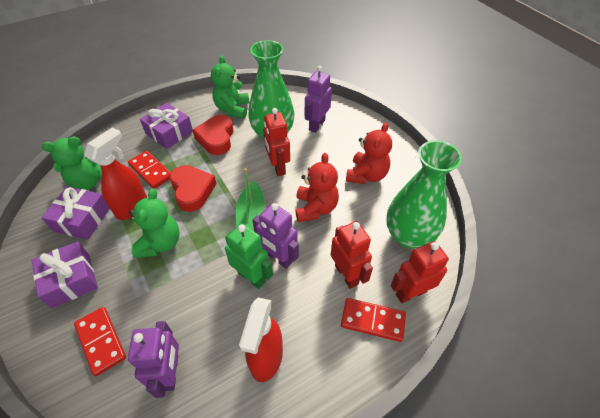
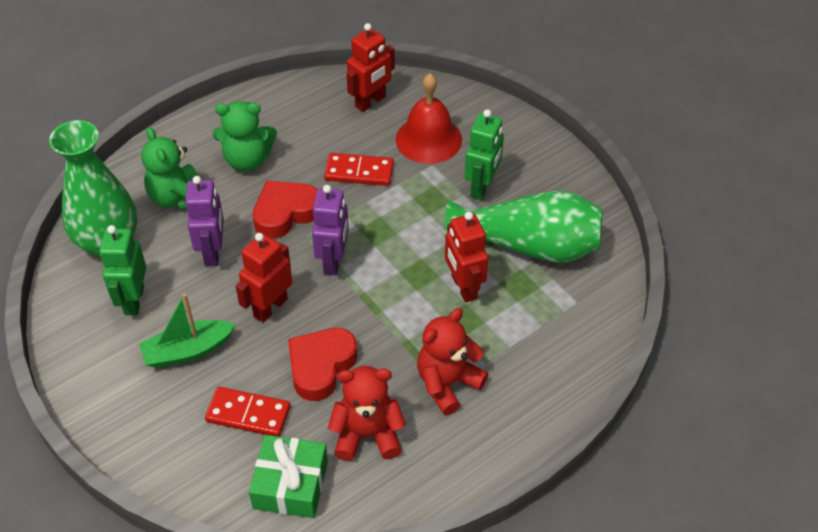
green gift: none = 0 -> [249,435,328,518] = 1
green robot: [225,223,273,289] = 1 -> [99,225,146,315] [465,109,504,200] = 2
green teddy bear: [42,137,102,190] [129,188,180,258] [211,56,249,119] = 3 -> [141,127,198,211] [213,101,277,171] = 2
purple gift: [32,241,98,308] [41,186,110,240] [140,103,193,149] = 3 -> none = 0
purple robot: [128,321,179,398] [253,203,299,269] [305,66,332,133] = 3 -> [185,176,224,266] [312,185,349,275] = 2
red bell: none = 0 -> [396,73,462,164] = 1
red domino: [74,307,126,376] [128,151,171,189] [341,298,406,342] = 3 -> [205,387,291,437] [324,153,394,186] = 2
red spray bottle: [84,128,147,220] [239,297,283,382] = 2 -> none = 0

